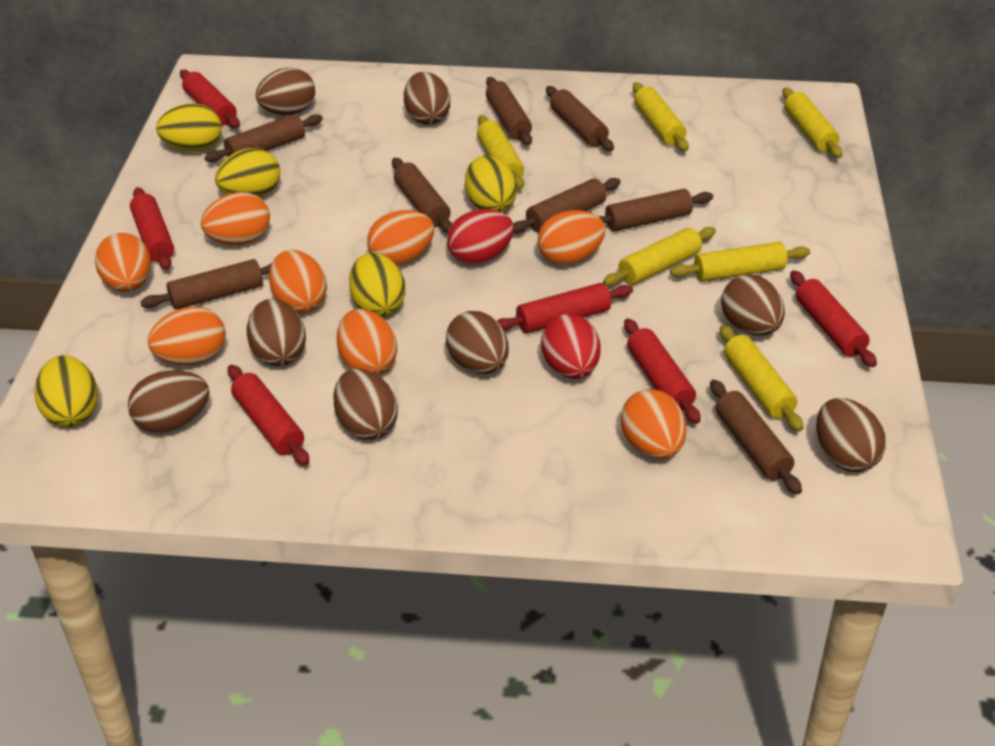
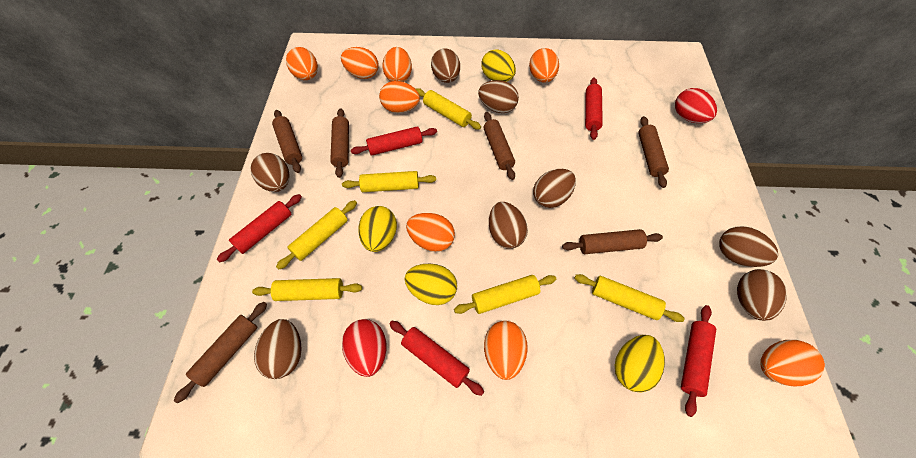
brown rolling pin: [140,259,272,310] [205,114,323,162] [392,158,452,233] [486,77,532,145] [513,178,621,234] [546,86,614,151] [598,189,713,231] [710,379,802,495] = 8 -> [174,302,267,403] [272,110,302,173] [330,108,349,178] [483,112,515,180] [562,229,663,254] [638,116,669,188] = 6
red rolling pin: [130,187,174,270] [180,70,240,128] [228,365,309,466] [497,283,633,333] [624,319,701,424] [790,270,877,367] = 6 -> [217,194,302,262] [351,126,437,156] [389,321,484,396] [585,77,603,140] [681,305,716,417] = 5
yellow egg: [34,355,98,427] [156,103,222,152] [215,148,280,197] [349,253,406,316] [465,156,517,212] = 5 -> [358,206,397,252] [405,263,457,305] [481,49,516,82] [615,335,665,393] = 4

